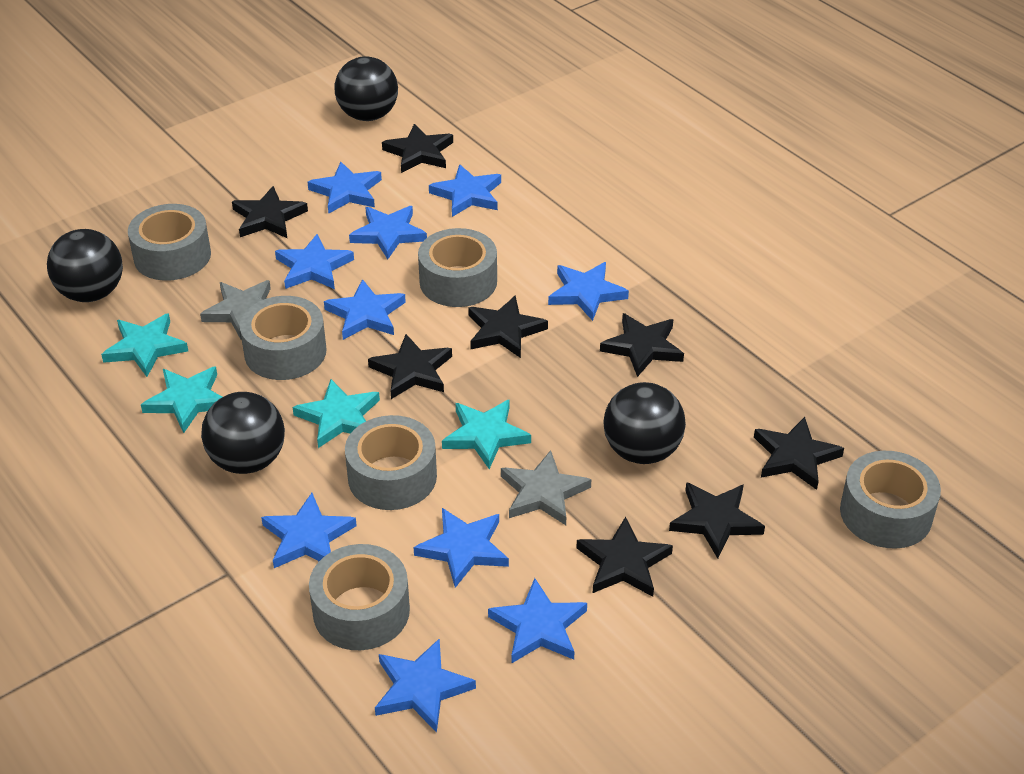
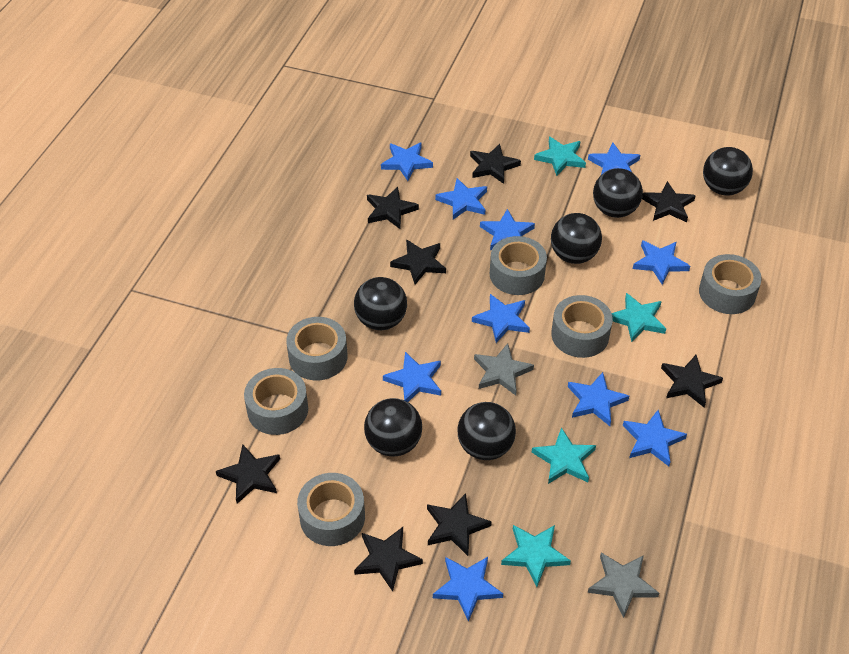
black ball: [47,229,123,302] [201,392,285,474] [335,56,398,121] [603,382,686,464] = 4 -> [354,277,407,330] [364,398,422,457] [457,402,516,460] [551,213,602,264] [593,168,643,218] [703,147,753,195] = 6

